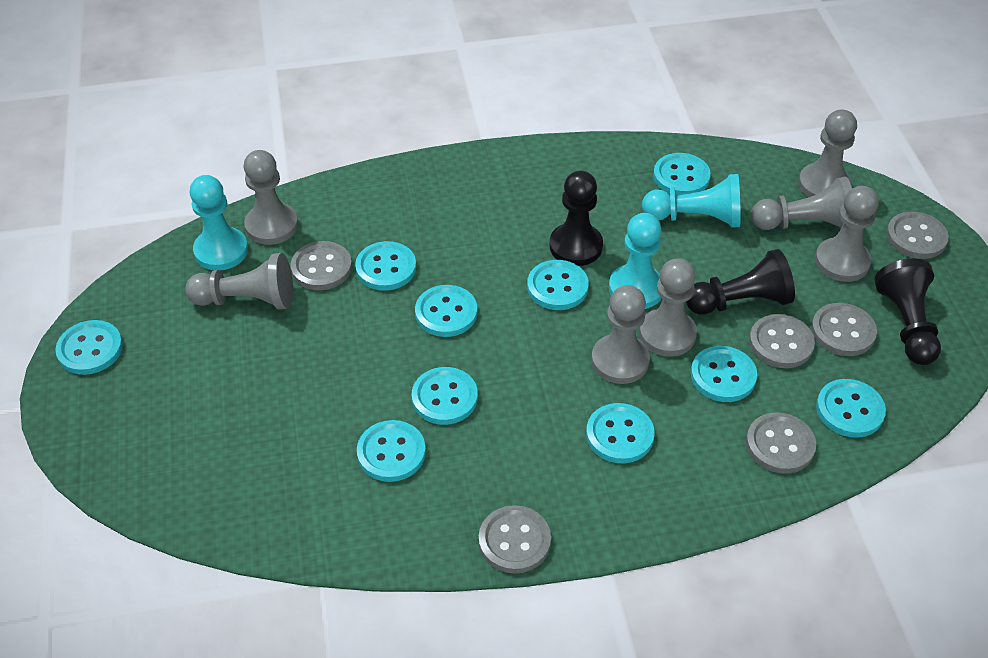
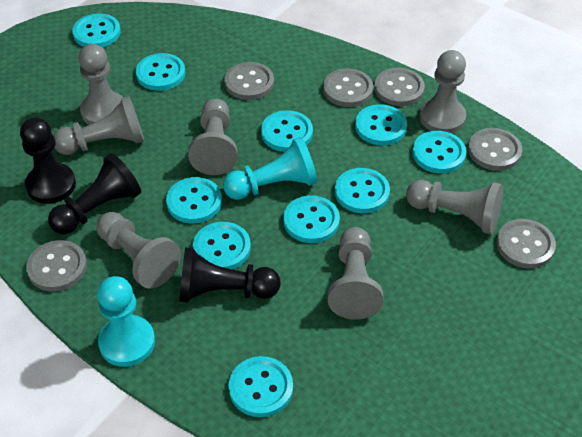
turquoise pawn: [190,175,248,270] [609,213,661,309] [642,174,741,228] = 3 -> [97,276,155,367] [223,137,317,200] = 2

